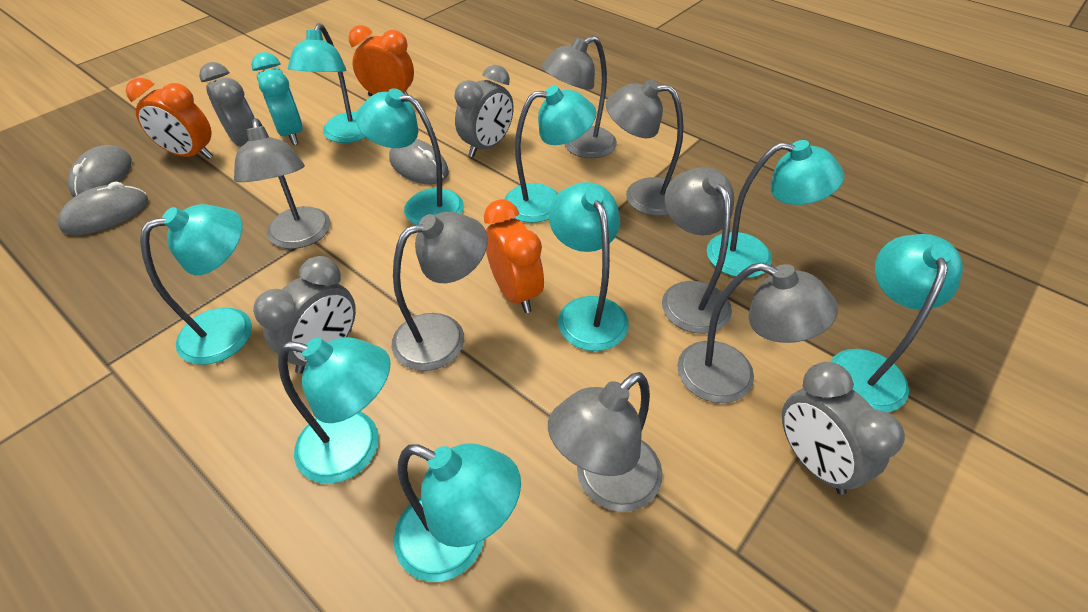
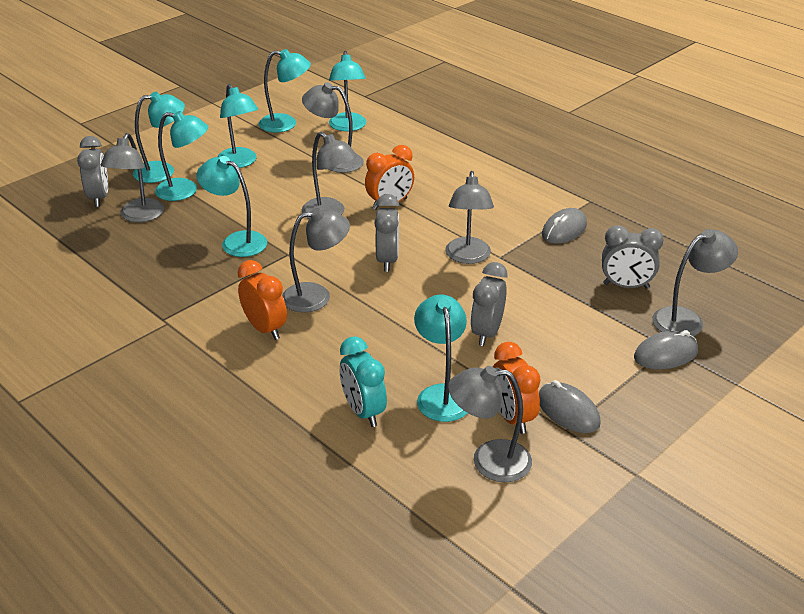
turquoise lamp: [140,204,252,365] [278,337,391,484] [288,23,366,143] [356,88,464,225] [393,443,521,582] [504,85,596,223] [549,182,629,351] [707,140,844,278] [830,234,963,412] = 9 -> [133,92,185,183] [155,111,208,201] [196,156,267,257] [217,84,258,168] [259,49,311,133] [329,51,366,131] [414,295,467,422] = 7

